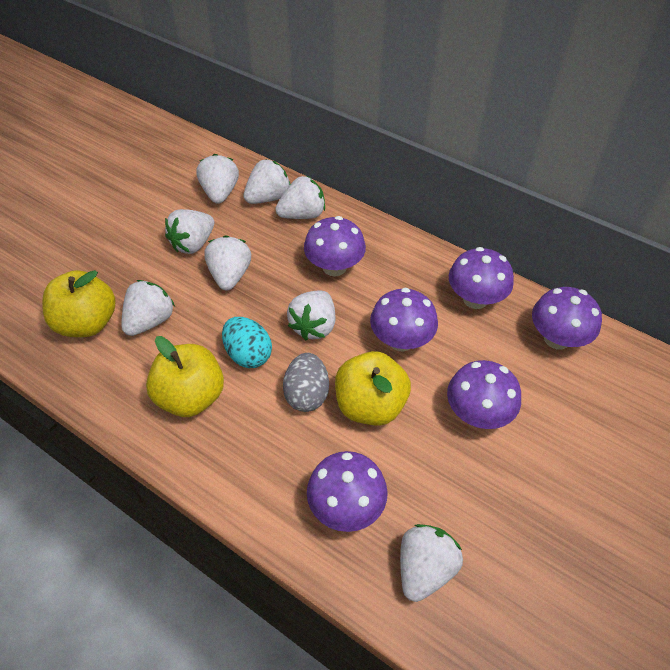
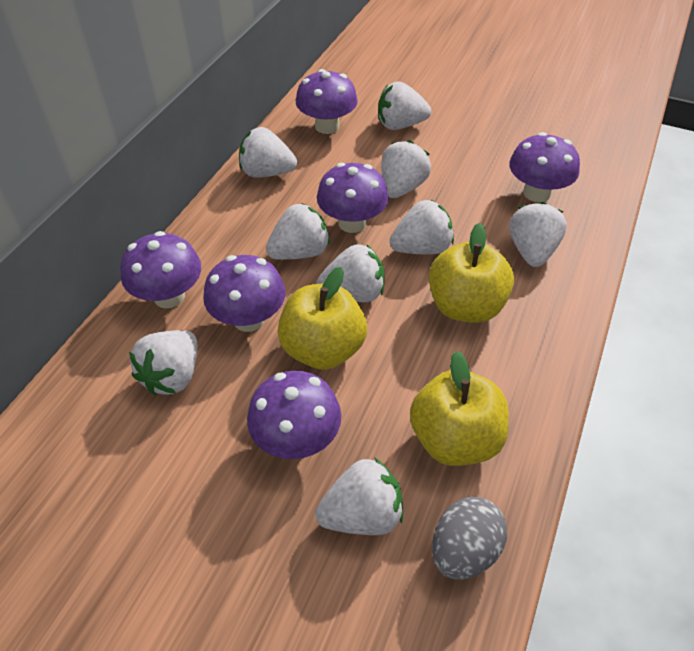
turquoise egg: [222,317,272,368] = 1 -> none = 0
white strawberry: [121,280,175,336] [165,209,214,254] [197,154,239,204] [204,235,251,290] [243,159,290,204] [275,176,325,219] [287,291,336,341] [400,524,463,602] = 8 -> [129,330,197,395] [239,127,297,178] [266,203,330,260] [315,457,403,535] [316,244,384,302] [378,81,431,130] [381,140,431,198] [389,200,454,254] [509,202,567,267] = 9

